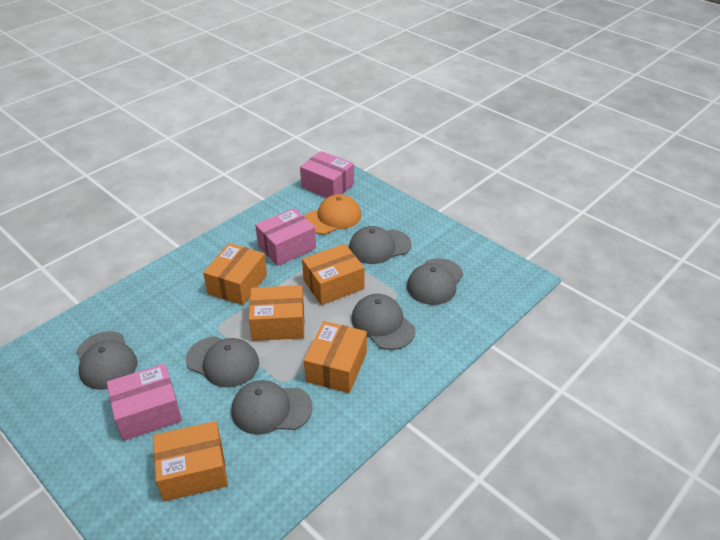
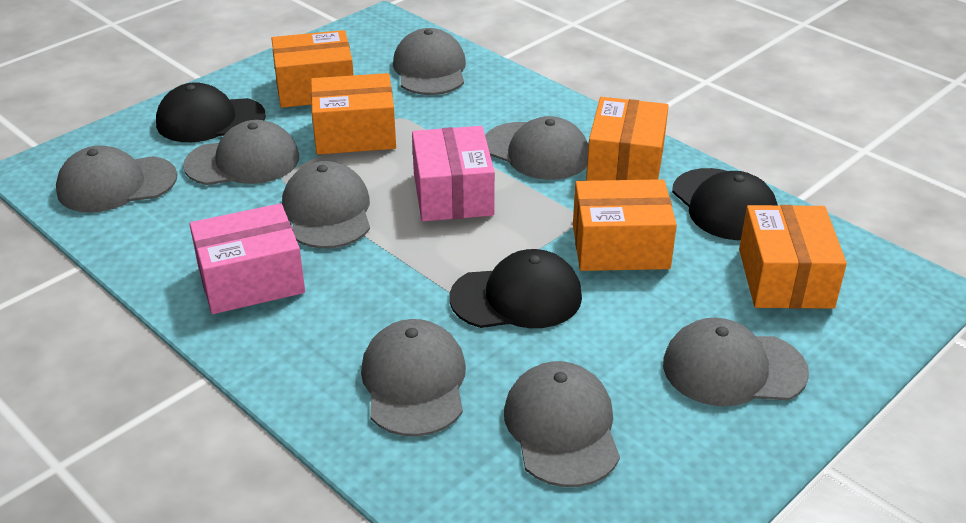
black cap: none = 0 -> [156,82,266,142] [450,249,582,328] [672,168,778,240] = 3
grey cap: [77,331,137,390] [186,336,259,387] [232,380,313,435] [349,226,411,264] [352,294,415,350] [407,258,463,305] = 6 -> [56,145,177,213] [183,120,299,185] [282,161,370,249] [361,319,466,437] [393,28,466,95] [485,116,588,180] [504,361,620,487] [663,318,809,406] = 8
orange cap: [304,194,361,234] = 1 -> none = 0
pink box: [107,364,182,441] [255,208,316,266] [300,151,354,198] = 3 -> [189,203,305,314] [412,126,495,221] = 2

